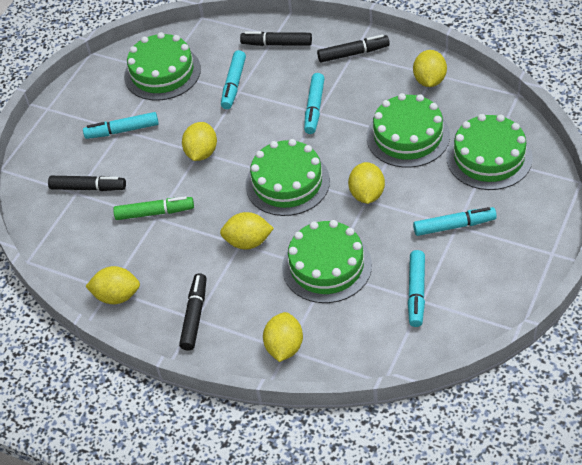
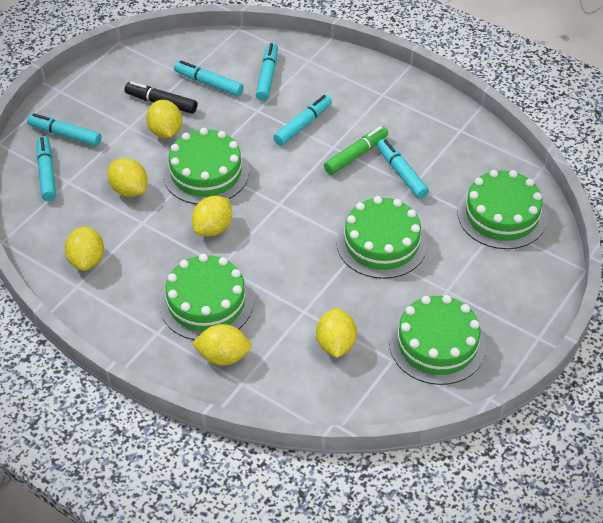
black marker: [48,176,126,191] [179,273,207,351] [240,31,312,46] [317,35,390,63] = 4 -> [124,81,197,114] = 1
turquoise marker: [83,112,159,139] [221,50,246,109] [304,73,325,134] [408,250,425,327] [413,207,497,236] = 5 -> [27,113,101,146] [37,136,56,201] [174,60,243,97] [256,43,278,101] [273,95,332,146] [377,139,429,199] = 6

